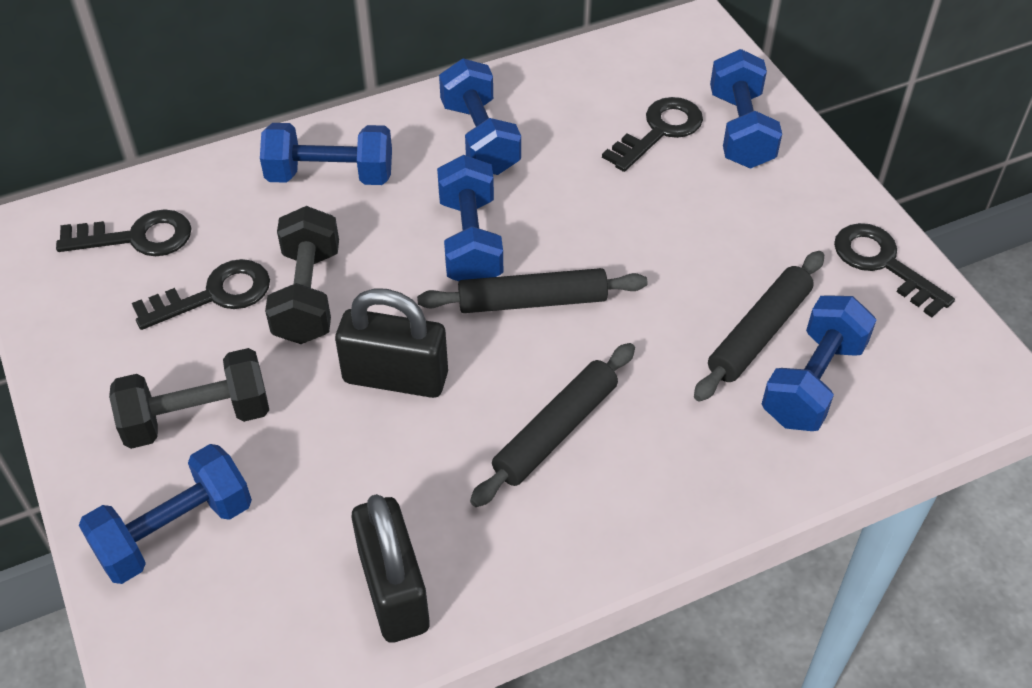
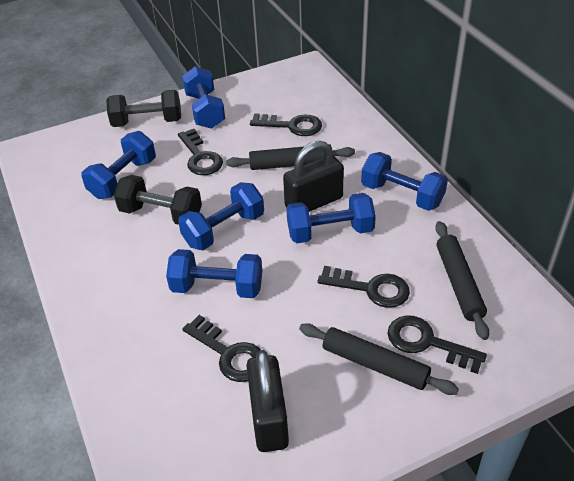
black key: [56,209,192,256] [132,259,270,330] [602,97,703,172] [834,223,955,318] = 4 -> [178,129,223,175] [182,315,261,382] [250,113,322,136] [317,266,410,308] [388,315,487,374] = 5

